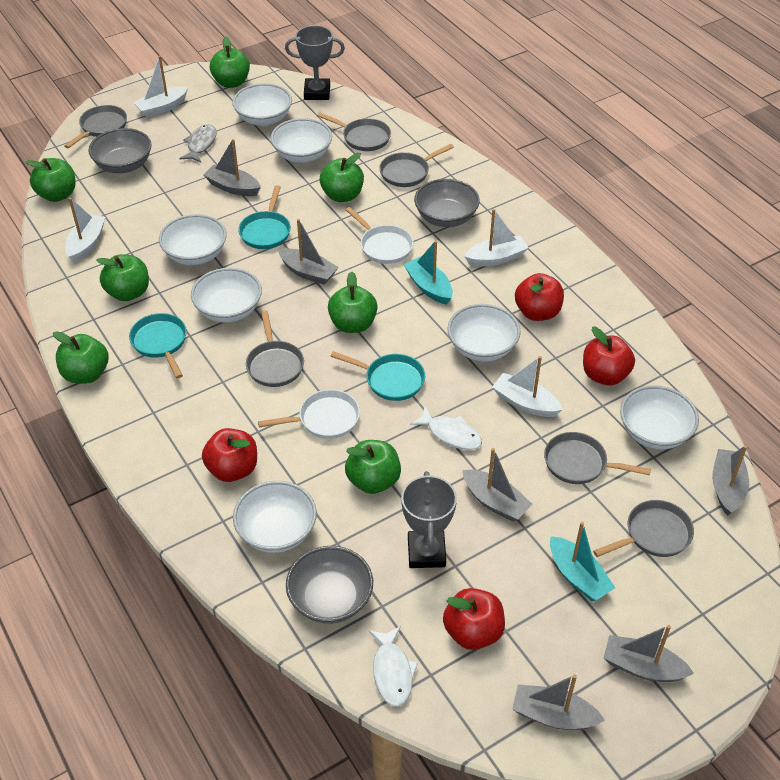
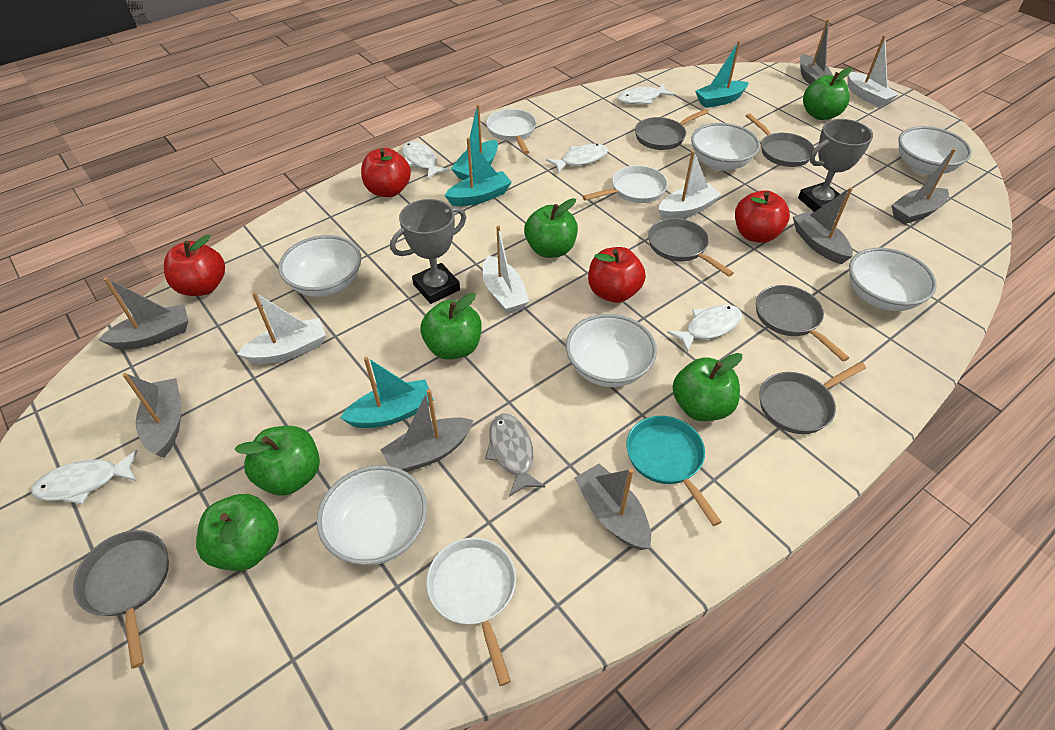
green apple: [25,158,76,202] [53,331,109,384] [96,254,149,301] [210,36,250,88] [320,153,364,202] [328,271,377,333] [345,440,401,494] = 7 -> [196,494,279,571] [234,426,320,496] [420,293,482,360] [524,198,578,258] [673,353,742,421] [803,68,852,120] = 6
grey boat: [204,139,261,196] [278,219,339,285] [462,448,532,522] [512,674,605,730] [604,625,694,682] [712,445,749,516] = 6 -> [98,277,188,350] [123,373,181,457] [381,389,473,472] [575,464,651,550] [793,187,853,264] [800,19,833,85] [891,148,956,224] = 7
grey bowl: [88,128,152,173] [286,546,373,624] [414,179,480,227] = 3 -> none = 0
turquoise boat: [403,240,453,305] [550,522,615,601] = 2 -> [340,356,434,428] [444,138,512,206] [451,104,498,180] [695,41,749,108] = 4
turquoise pan: [129,313,187,378] [238,185,291,249] [331,351,425,401] = 3 -> [626,416,721,526] = 1
white bowl: [159,214,227,265] [191,268,262,323] [232,83,292,126] [233,481,317,553] [271,118,332,163] [447,304,521,362] [620,385,699,449] = 7 -> [278,235,361,297] [317,465,427,565] [566,314,657,387] [691,123,760,171] [849,248,937,311] [898,126,972,175] = 6
white fish: [369,626,418,707] [410,407,482,450] = 2 -> [31,450,138,504] [402,141,449,179] [546,144,608,173] [617,84,674,104] [667,305,742,352] = 5
white pan: [258,389,360,439] [346,207,413,264] = 2 -> [426,538,516,686] [486,109,536,154] [582,165,668,203] = 3

